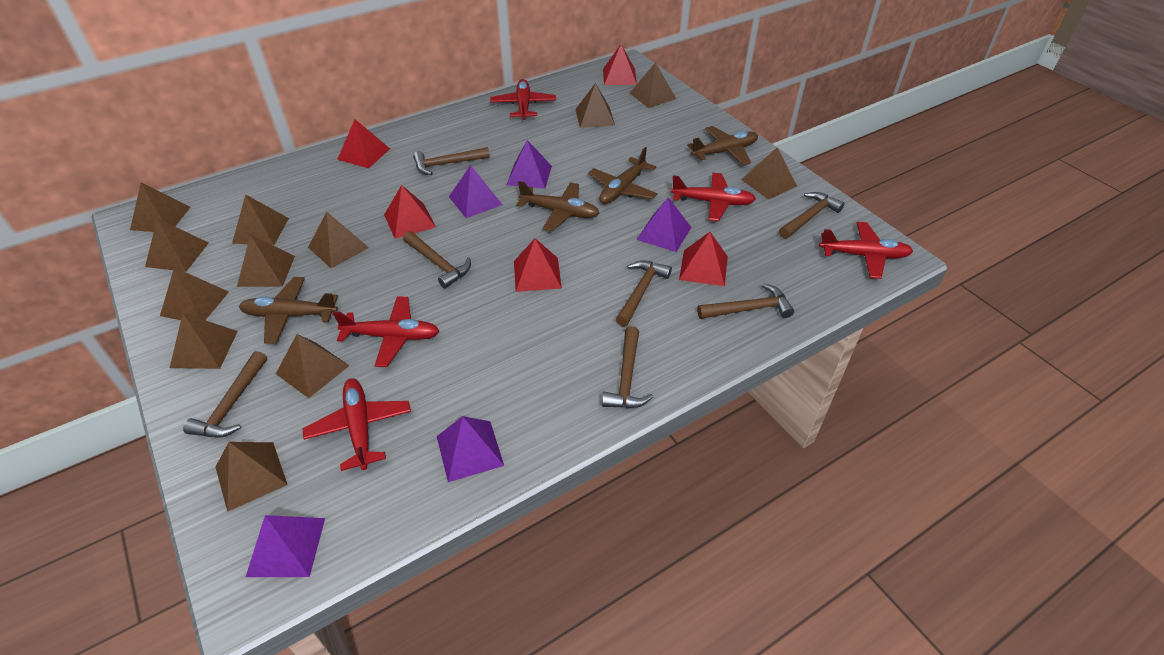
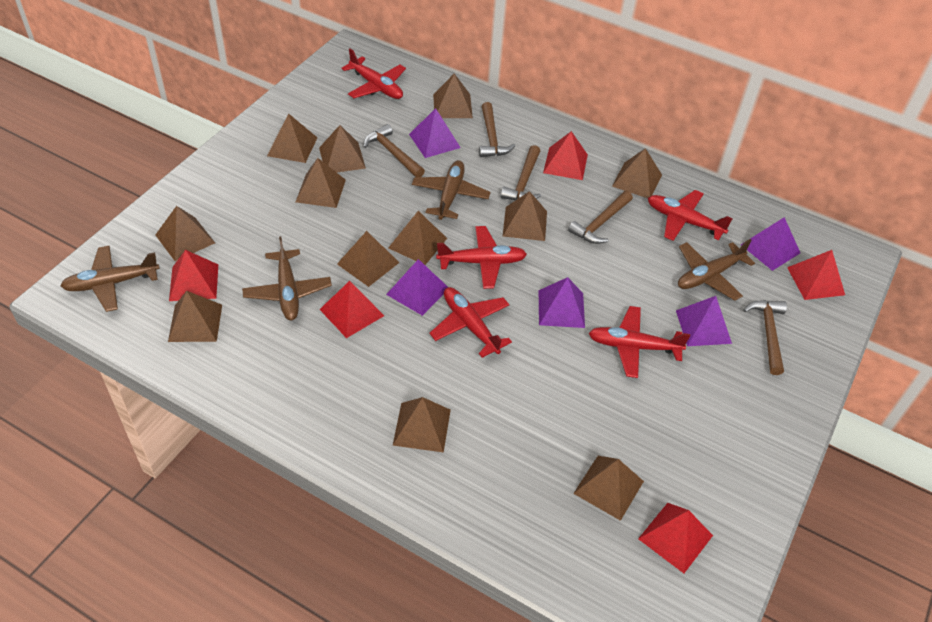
brown hammer: [183,351,267,437] [403,231,471,288] [413,147,490,175] [602,326,653,408] [616,260,672,327] [697,283,794,319] [779,192,845,239] = 7 -> [364,124,425,177] [479,102,515,157] [500,145,541,200] [568,191,633,244] [743,300,787,375] = 5

